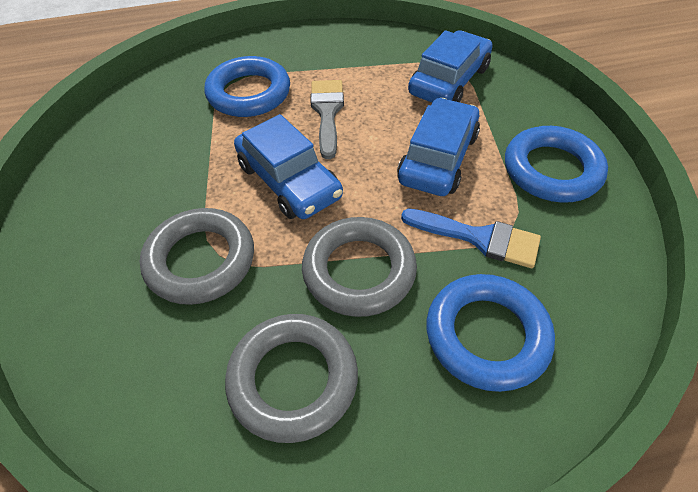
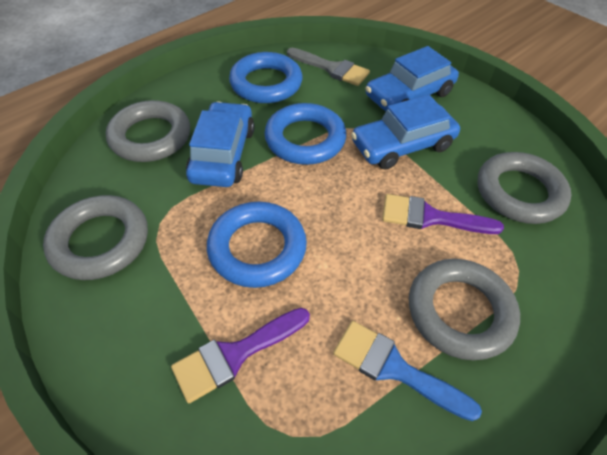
grey ring: [140,208,254,305] [225,314,358,443] [302,217,417,317] = 3 -> [43,195,148,280] [106,100,190,162] [409,259,520,360] [477,152,571,224] = 4
purple brush: none = 0 -> [171,308,310,403] [382,194,504,234] = 2

